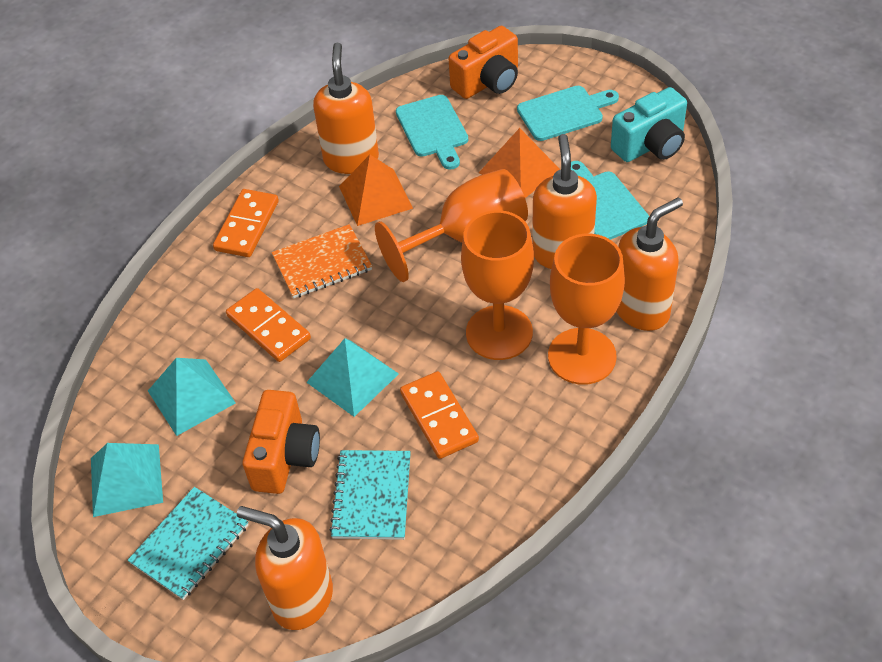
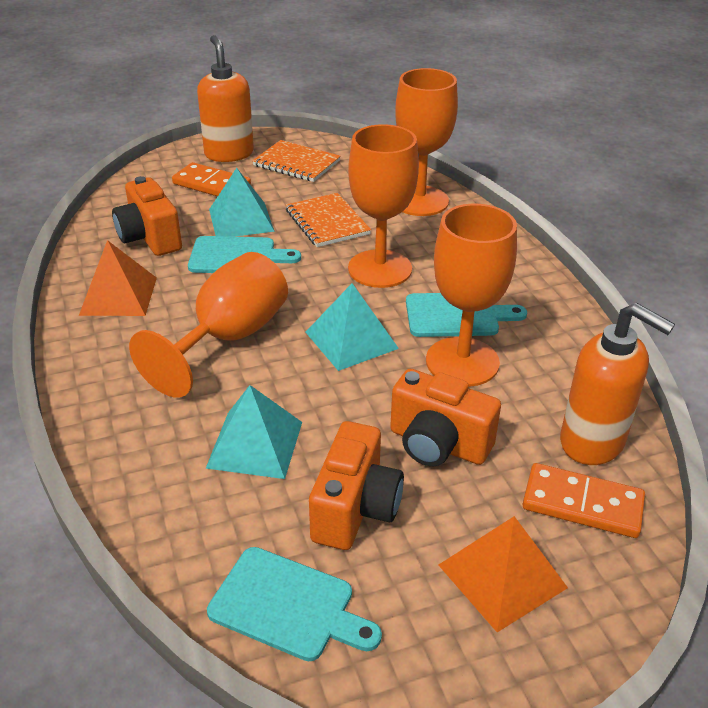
orange camera: [243,390,320,494] [448,26,518,99] = 2 -> [112,176,182,256] [309,421,404,550] [390,369,501,466] = 3
orange domino: [213,189,279,257] [226,288,311,362] [400,371,479,459] = 3 -> [172,162,251,196] [522,463,645,538] = 2
orange goblet: [375,169,528,282] [461,210,534,360] [548,234,625,385] = 3 -> [129,252,288,398] [348,124,419,288] [395,68,458,216] [426,204,517,387] = 4
orange notebook: [272,224,372,298] = 1 -> [252,140,341,182] [286,193,371,247] = 2
orange soap dispenser: [237,506,333,630] [313,43,379,174] [532,134,597,269] [616,197,683,331] = 4 -> [197,35,254,162] [560,303,675,465] = 2
turquoise camera: [611,87,687,162] = 1 -> none = 0
turquoise notebook: [128,487,249,600] [329,450,411,540] = 2 -> none = 0

